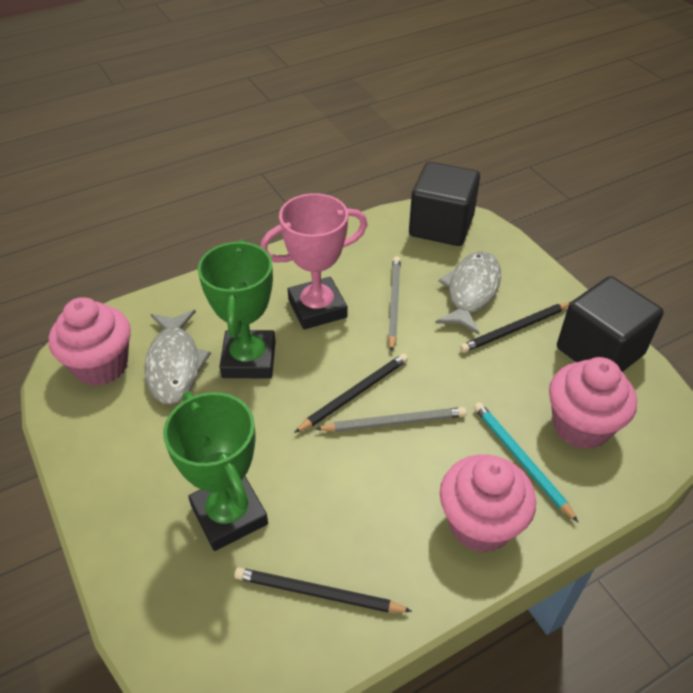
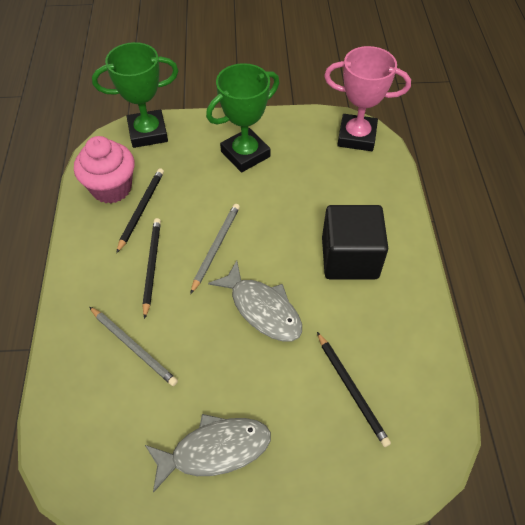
black cube: [409,162,480,246] [557,276,664,372] = 2 -> [322,205,388,279] = 1
pink cupcake: [49,297,131,386] [440,454,536,553] [549,357,637,450] = 3 -> [74,136,135,204] = 1
turquoise pencil: [474,402,578,522] = 1 -> none = 0

